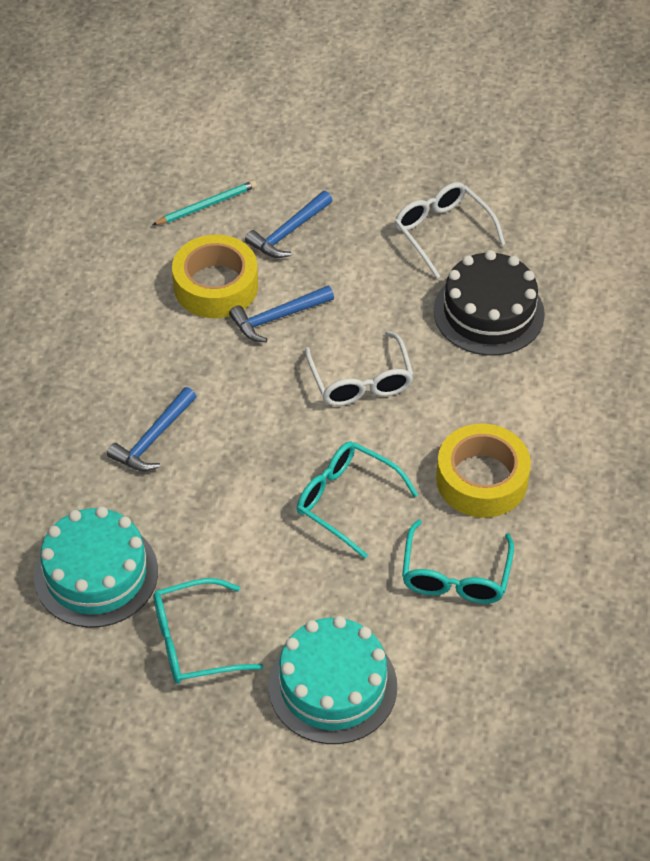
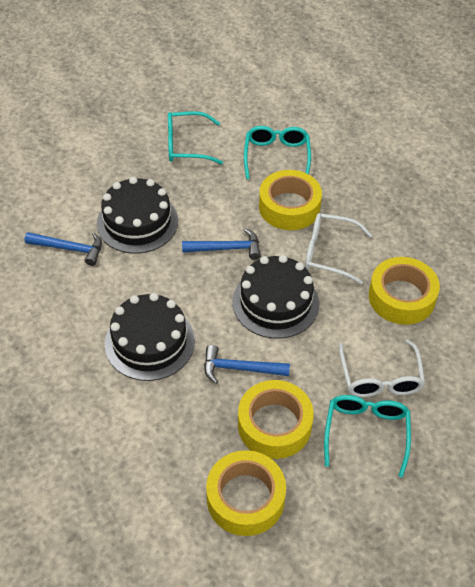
black cake: [434,250,545,356] = 1 -> [97,177,178,254] [105,293,195,381] [233,255,319,339] = 3
turquoise cake: [34,506,158,628] [268,616,397,744] = 2 -> none = 0
turquoise pencil: [152,180,257,225] = 1 -> none = 0
yellow tape: [172,235,258,318] [436,424,531,518] = 2 -> [206,450,286,536] [238,380,314,459] [259,170,322,230] [369,257,440,325] = 4

